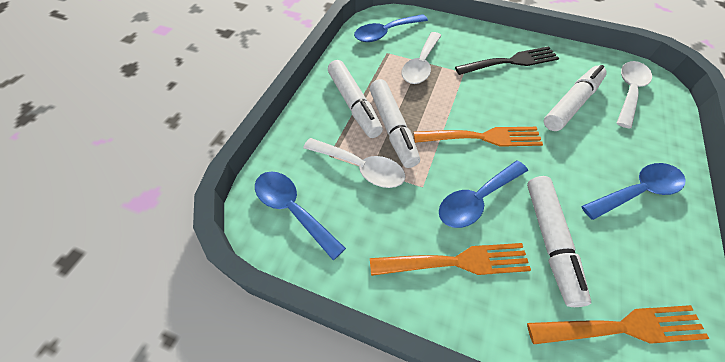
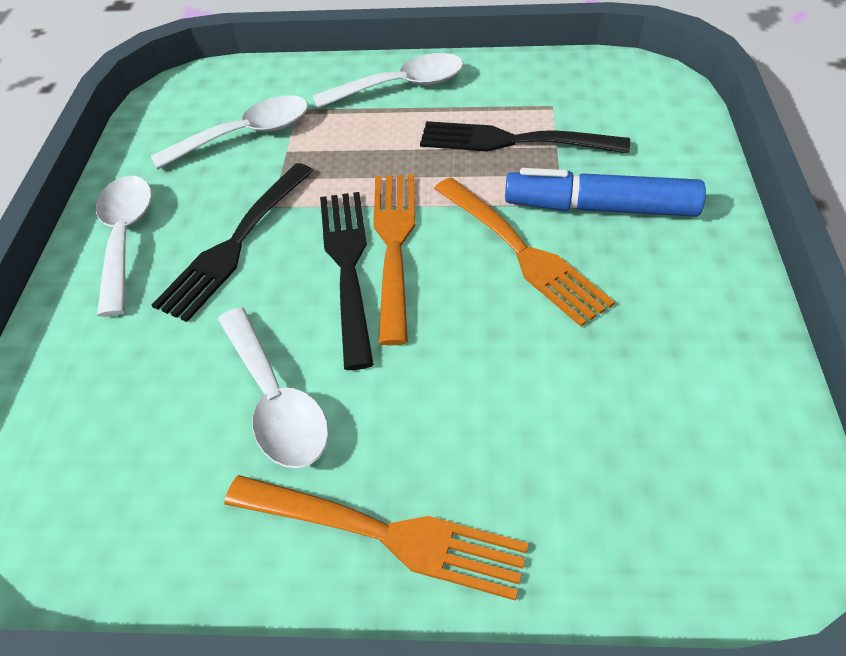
black fork: [455,46,559,75] = 1 -> [152,163,314,322] [320,192,374,370] [420,121,630,154] = 3
blue marker: none = 0 -> [505,168,706,217] = 1
blue spoon: [255,171,346,260] [354,14,428,42] [439,161,528,228] [581,163,686,220] = 4 -> none = 0
white marker: [328,60,383,138] [370,79,420,168] [527,176,591,307] [544,65,607,131] = 4 -> none = 0
white spoon: [303,138,406,188] [402,32,442,84] [617,61,652,128] = 3 -> [96,176,152,317] [151,95,308,169] [218,307,329,468] [312,53,464,108] = 4

